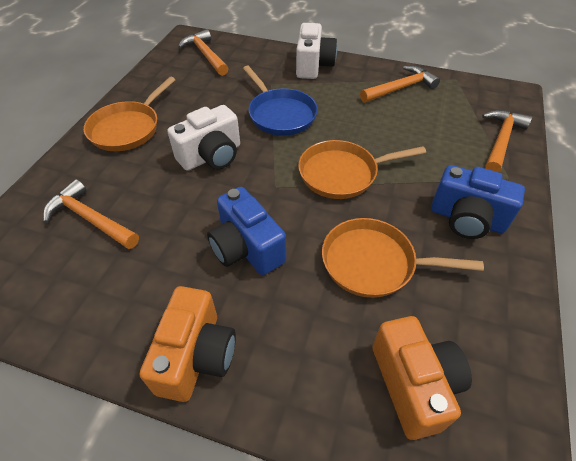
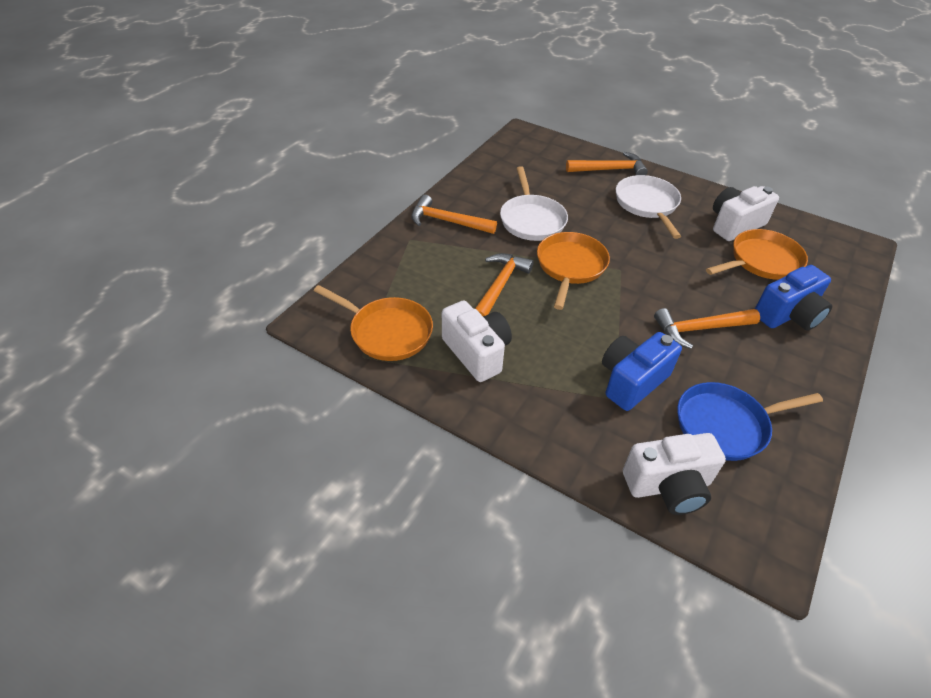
orange camera: [140,286,236,402] [372,316,472,440] = 2 -> none = 0
white camera: [167,105,240,171] [296,23,337,79] = 2 -> [442,300,512,382] [623,433,726,515] [713,186,779,241] = 3
white pan: none = 0 -> [500,166,568,241] [616,175,681,239] = 2

